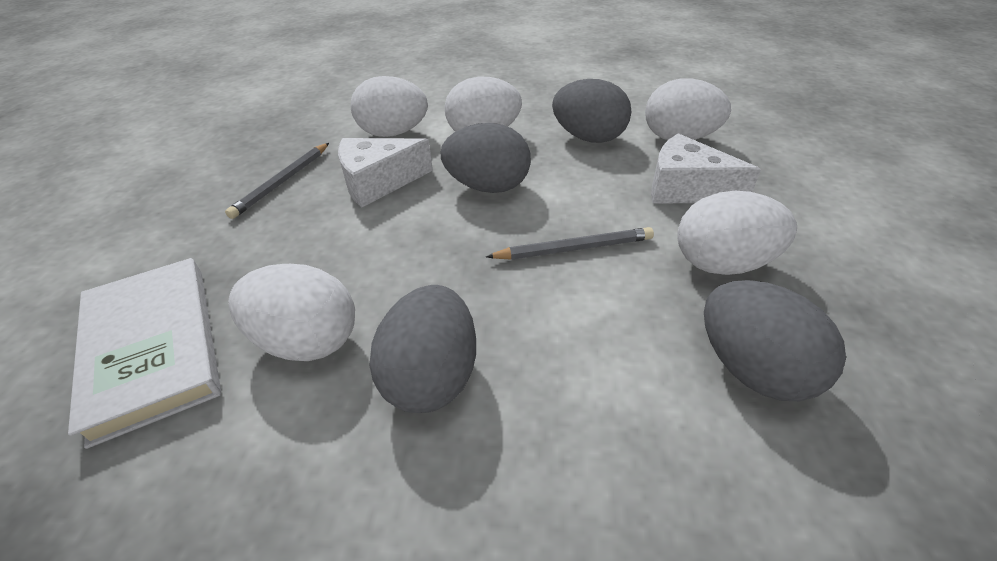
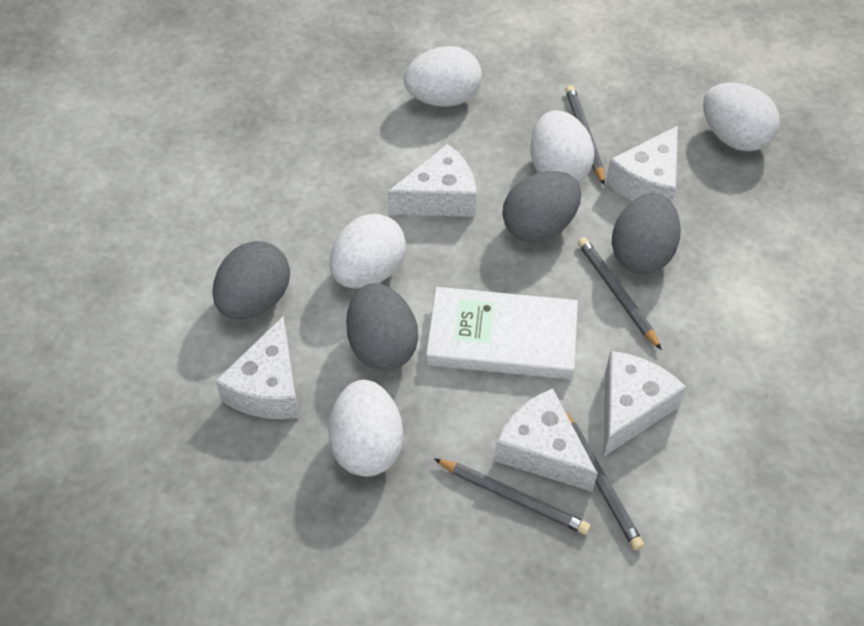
grey pencil: [225,143,329,219] [486,227,654,260] = 2 -> [434,458,590,535] [565,85,605,185] [565,411,644,550] [578,237,662,350] = 4
white cheese: [338,138,433,207] [651,133,761,204] = 2 -> [215,317,299,419] [388,144,477,217] [494,388,598,492] [603,351,686,457] [606,126,678,202] = 5

